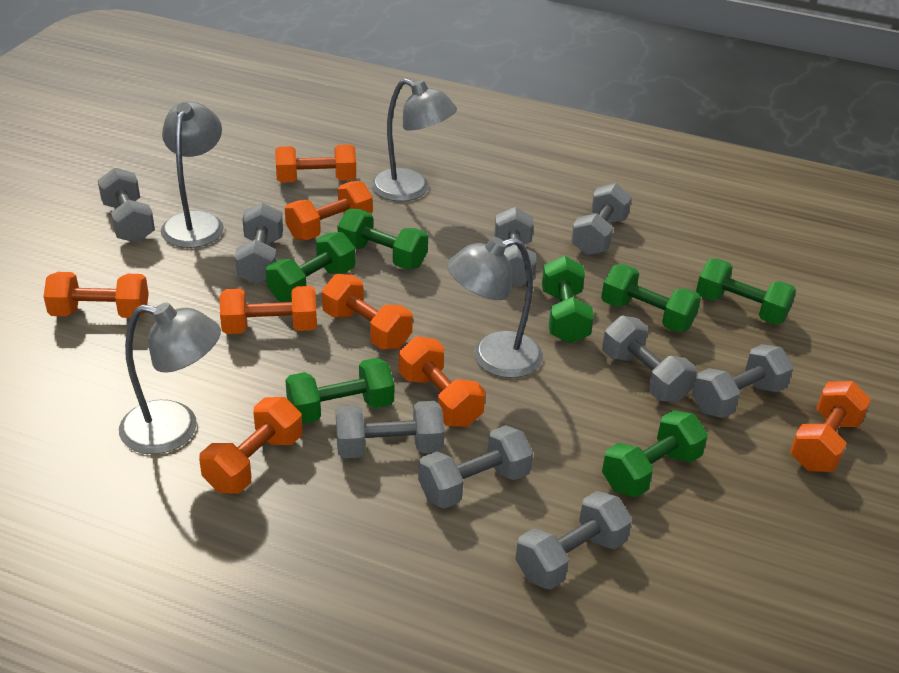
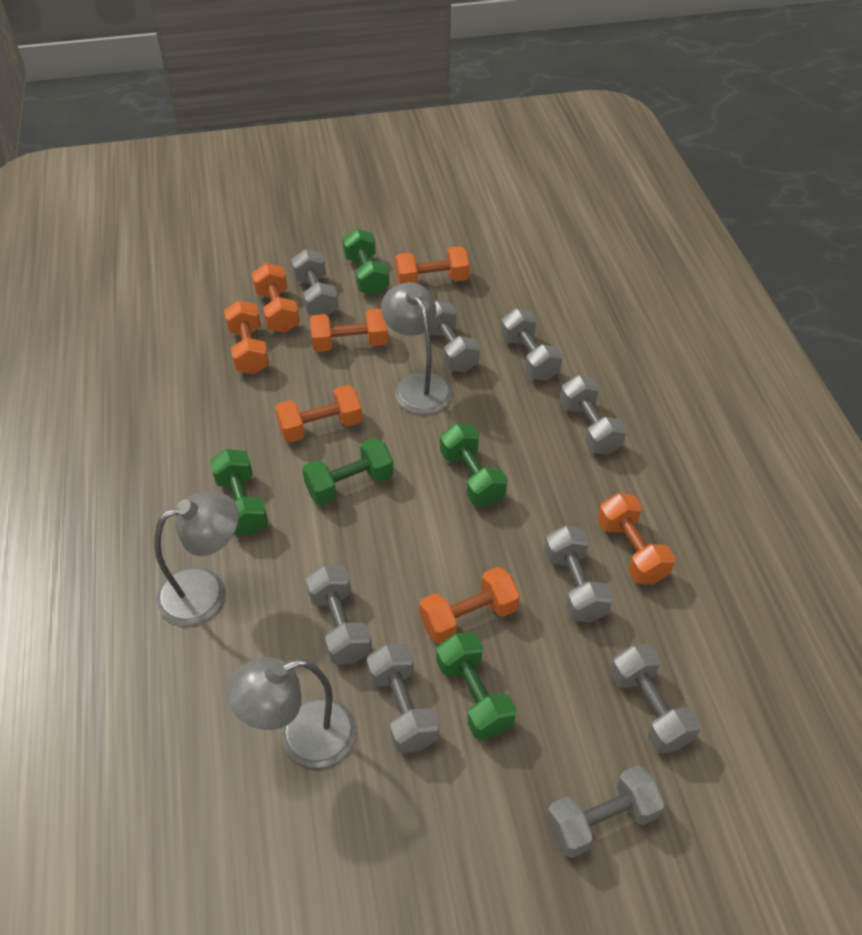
green dumbbell: [266,232,355,302] [286,358,394,424] [338,209,428,269] [542,256,594,343] [601,264,701,332] [602,410,708,497] [696,258,796,324] = 7 -> [210,449,268,536] [302,438,394,505] [342,228,389,296] [436,632,516,740] [440,424,508,506] = 5
grey lamp: [119,302,221,454] [161,102,224,248] [371,78,457,201] [447,237,543,378] = 4 -> [154,492,239,625] [226,657,356,768] [381,282,452,414] = 3
orange dumbbell: [43,272,149,318] [199,397,303,494] [220,286,317,334] [275,145,356,183] [285,181,373,240] [322,274,413,349] [399,336,485,427] [790,381,871,472] = 8 -> [224,300,269,374] [252,263,300,333] [275,385,362,443] [310,309,388,352] [395,246,470,284] [419,567,520,644] [598,493,675,584] = 7

